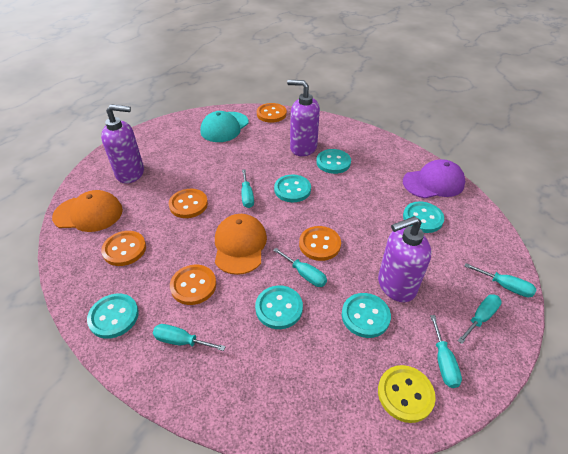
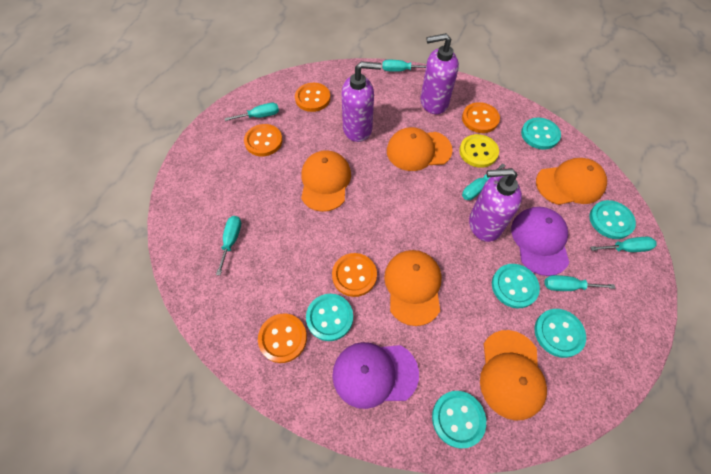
orange cap: [52,190,123,232] [215,214,267,275] = 2 -> [301,150,351,212] [384,250,442,326] [387,127,453,171] [480,330,547,420] [536,158,607,205] = 5
purple cap: [403,159,465,198] = 1 -> [332,342,419,409] [511,207,569,276] = 2
turquoise cap: [200,111,249,142] = 1 -> none = 0

